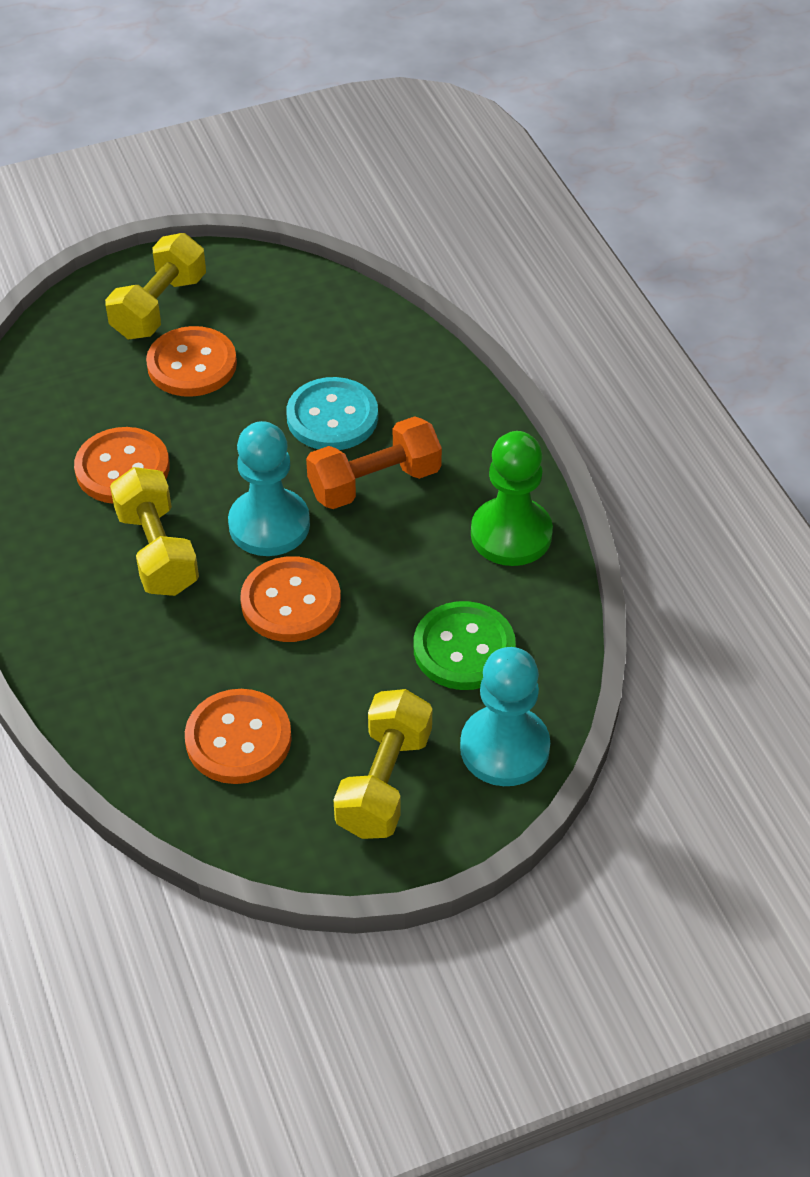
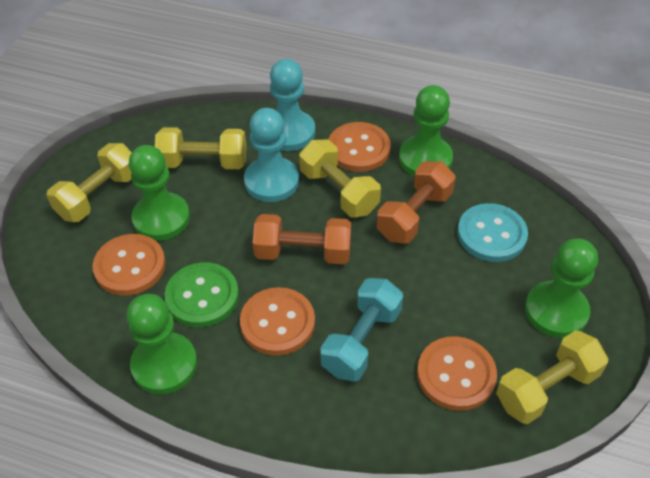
green pawn: [471,431,553,566] = 1 -> [127,294,197,394] [129,145,190,241] [399,85,453,177] [525,238,598,338] = 4
orange dumbbell: [306,416,442,509] = 1 -> [253,214,351,264] [377,161,456,244] = 2
turquoise dumbbell: none = 0 -> [321,278,403,382] = 1
yellow dumbbell: [105,233,206,339] [110,467,199,596] [333,689,432,839] = 3 -> [46,143,132,222] [155,127,246,169] [299,140,381,217] [496,330,608,424] = 4

